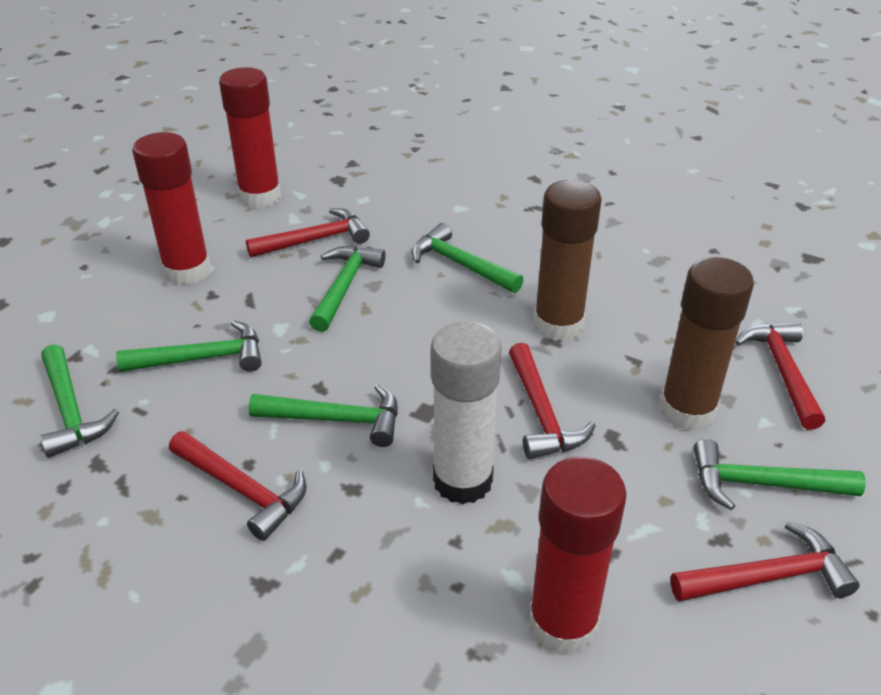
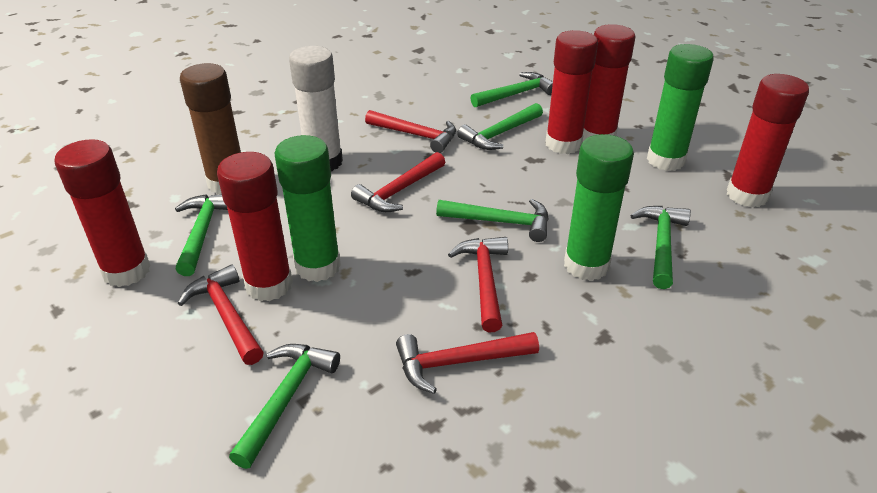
brown glue stick: [534,180,602,341] [660,257,754,431] = 2 -> [180,63,241,194] = 1
green glue stick: none = 0 -> [275,135,341,282] [564,134,634,281] [647,44,714,171] = 3
red glue stick: [132,132,211,285] [219,67,281,208] [529,456,627,655] = 3 -> [55,139,151,287] [217,152,293,301] [546,30,598,154] [583,24,636,141] [727,74,809,208] = 5

